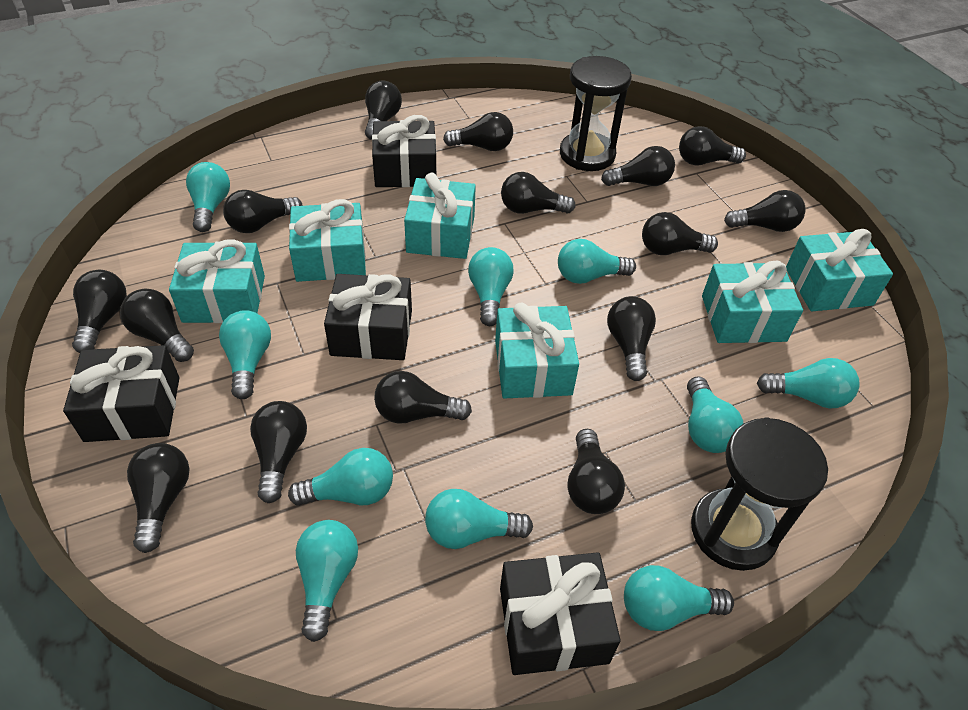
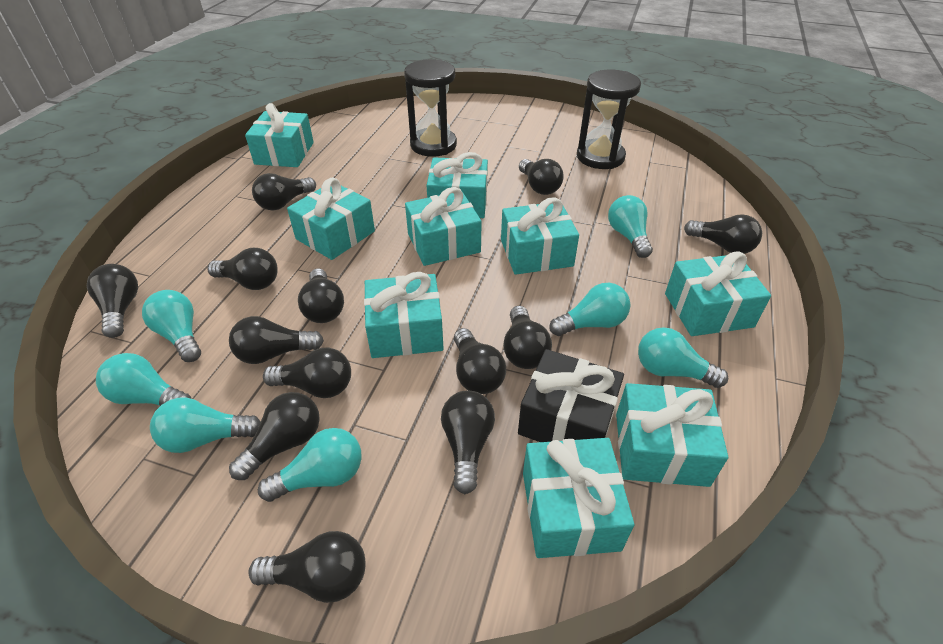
black gift: [63,345,179,442] [324,274,412,360] [372,115,436,187] [500,552,621,675] = 4 -> [518,349,624,442] = 1
black light bulb: [72,270,127,353] [120,289,194,362] [127,443,190,553] [223,190,303,233] [250,401,307,503] [365,80,402,140] [374,371,472,424] [443,112,513,151] [501,172,575,214] [567,429,625,514] [601,146,675,186] [607,296,656,381] [642,212,718,255] [679,126,746,165] [724,190,806,232] = 15 -> [87,264,138,338] [207,248,278,290] [229,316,324,364] [229,392,320,480] [248,531,366,603] [252,173,316,211] [263,348,351,398] [298,268,344,323] [441,391,495,494] [454,328,506,394] [503,306,552,369] [519,159,564,195] [684,214,762,254] = 13
turquoise gift: [169,239,265,323] [289,199,366,282] [404,173,476,259] [495,303,579,399] [702,261,803,343] [786,229,893,311] = 6 -> [245,103,314,167] [287,178,375,260] [364,272,444,358] [405,187,482,266] [426,152,488,218] [501,197,579,275] [523,438,634,558] [616,383,728,487] [665,251,771,336] = 9
turquoise light bulb: [186,162,230,232] [219,310,271,399] [288,448,393,506] [296,520,358,642] [425,489,533,549] [468,247,514,326] [558,239,636,284] [624,565,734,631] [687,376,744,453] [757,358,859,408] = 10 -> [96,353,191,406] [142,290,201,362] [150,398,260,453] [258,428,362,502] [549,283,631,336] [608,195,653,258] [638,327,728,388] = 7

